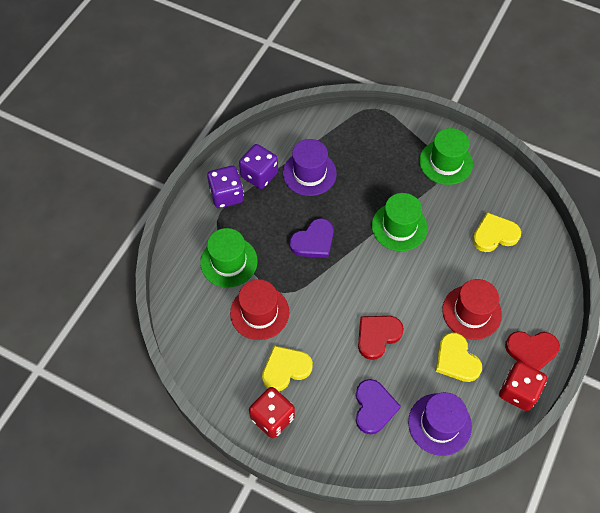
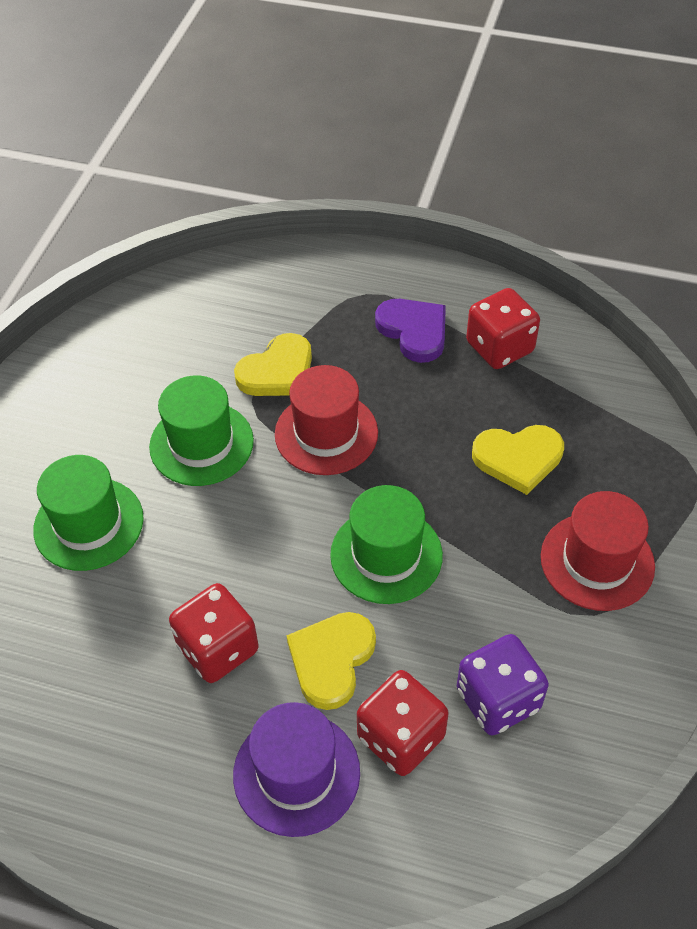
purple dice: [207,166,244,208] [239,144,278,189] = 2 -> [457,634,549,735] = 1
purple hat: [283,139,337,196] [408,392,472,456] = 2 -> [233,702,360,837] = 1
purple heart: [290,218,334,258] [356,379,401,435] = 2 -> [375,299,446,363] = 1
red dice: [249,387,295,438] [499,361,547,411] = 2 -> [169,583,259,683] [357,670,448,776] [466,288,540,369] = 3
red heart: [358,316,404,360] [505,331,560,370] = 2 -> none = 0

